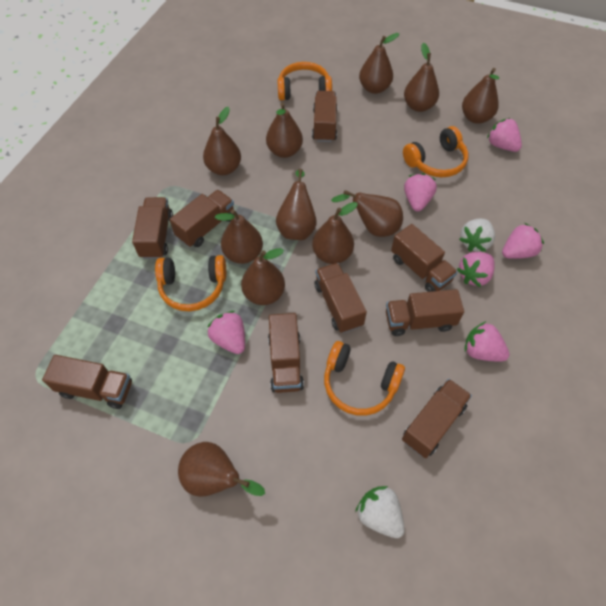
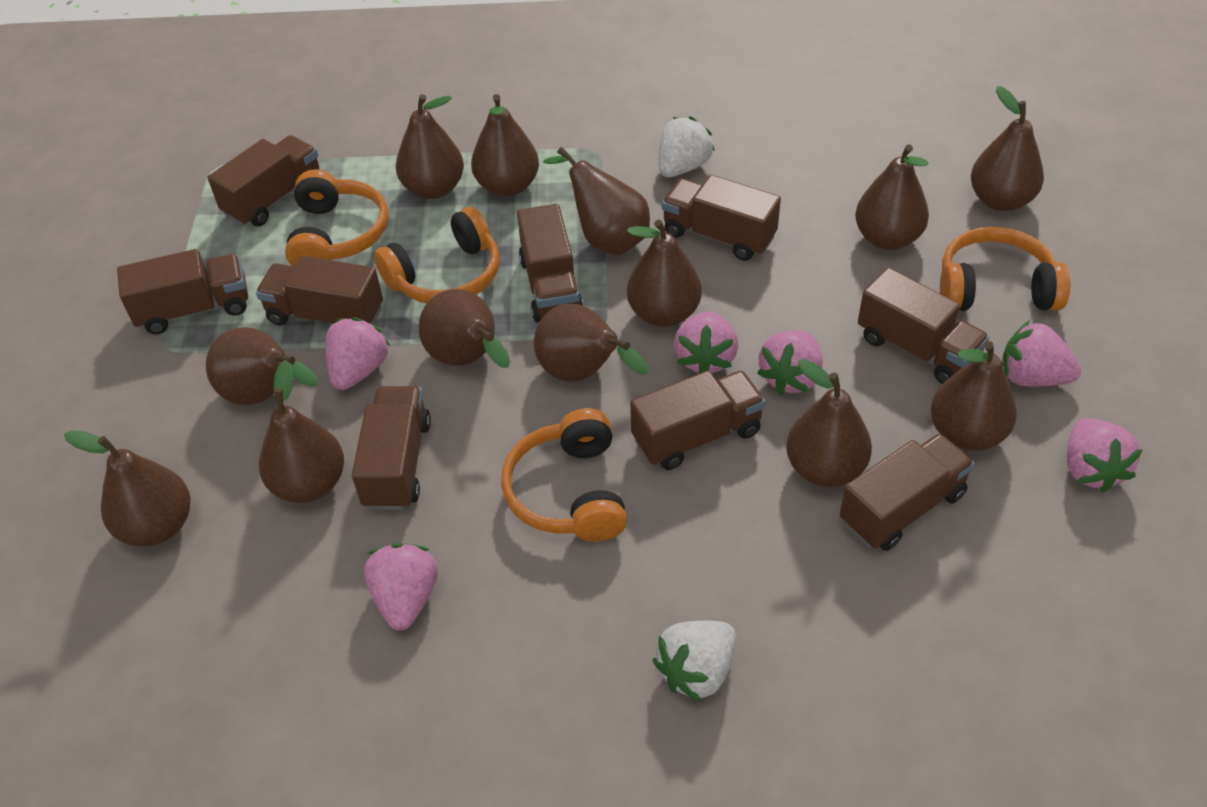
brown pear: [178,442,265,497] [203,107,241,175] [215,209,263,264] [241,248,285,305] [266,102,303,158] [276,169,317,240] [312,202,358,264] [331,190,403,237] [359,33,399,94] [404,43,439,112] [462,68,499,124] = 11 -> [64,430,191,547] [206,327,318,405] [259,360,344,503] [396,94,464,199] [418,289,510,368] [471,94,539,197] [534,304,648,382] [543,147,650,255] [627,219,702,327] [786,359,872,487] [855,145,929,250] [931,341,1017,451] [971,86,1044,211] = 13

